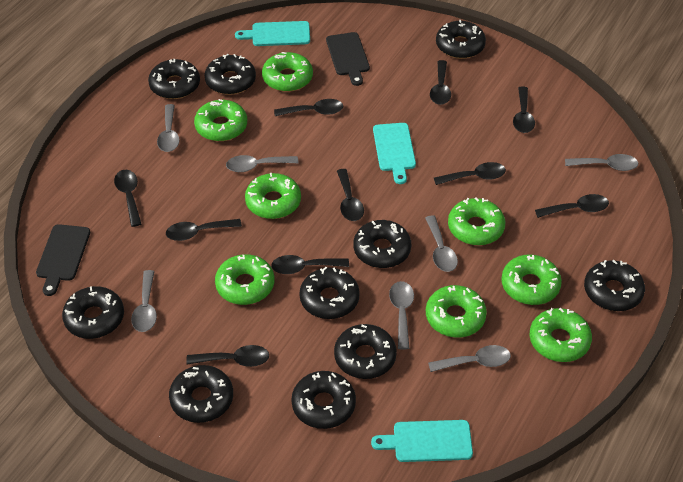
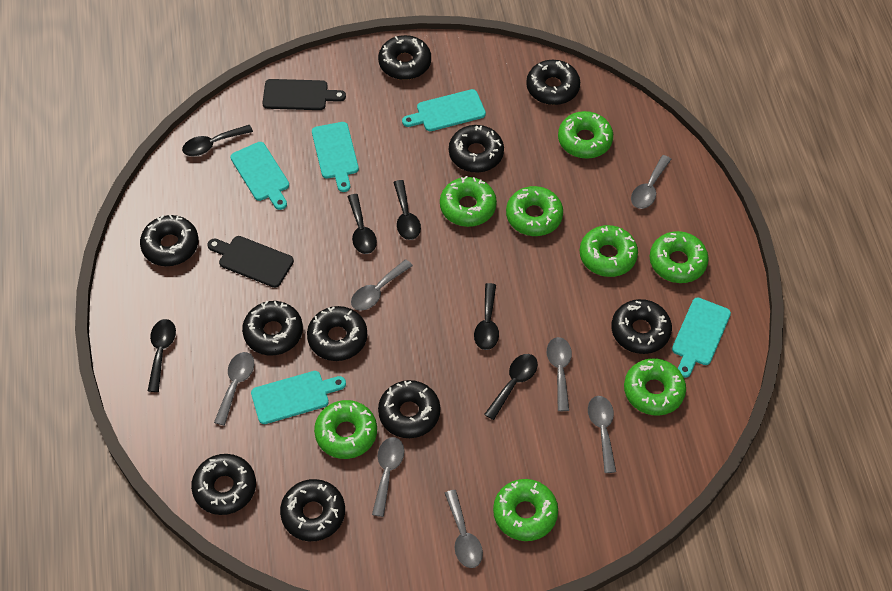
black spoon: [114,170,141,227] [166,219,242,241] [186,345,269,367] [271,255,349,274] [274,99,343,116] [337,169,364,221] [430,60,451,105] [434,162,506,185] [513,87,535,133] [535,194,609,218] = 10 -> [148,319,176,392] [182,125,253,156] [347,194,377,254] [393,180,421,240] [474,283,499,350] [484,354,538,420] = 6
turquoise cutting board: [235,21,310,46] [371,420,473,462] [373,123,416,184] = 3 -> [231,142,289,210] [251,371,346,424] [312,122,359,192] [402,89,486,131] [672,298,731,378] = 5

